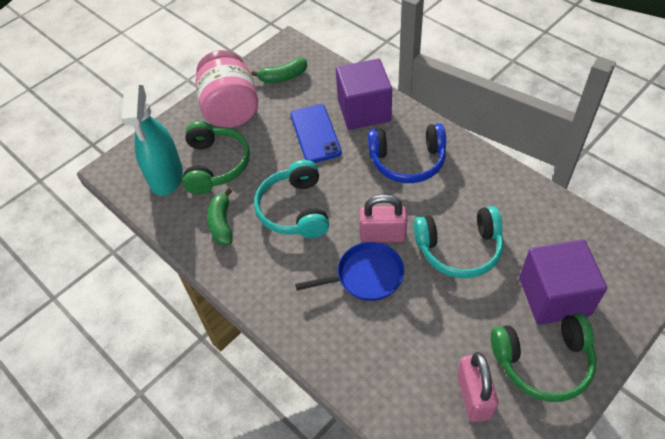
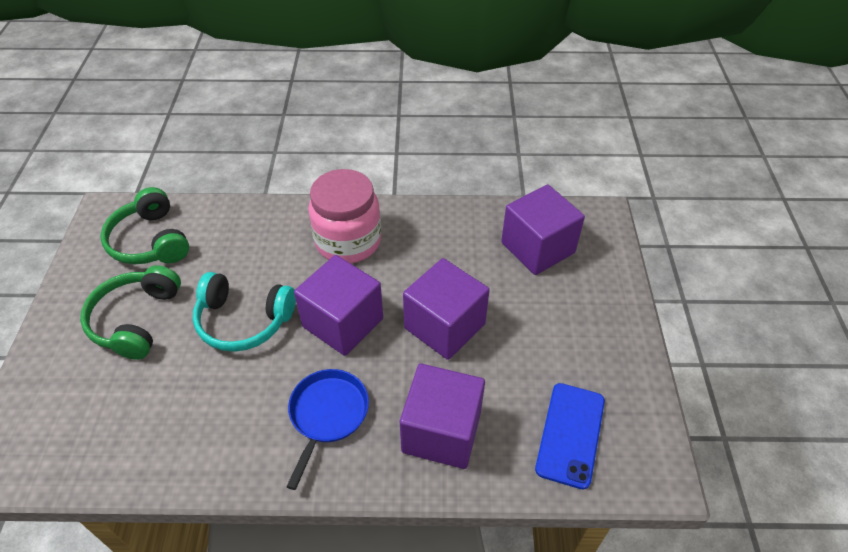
blue headphones: [368,124,446,183] = 1 -> none = 0
green banana: [207,188,233,246] [251,58,307,83] = 2 -> none = 0
pink padlock: [359,194,407,243] [457,352,499,422] = 2 -> none = 0
purple cube: [336,59,392,130] [519,240,607,325] = 2 -> [294,255,383,356] [400,364,485,469] [403,258,490,360] [501,184,585,275] = 4
turquoise headphones: [254,160,329,238] [414,206,504,278] = 2 -> [193,272,296,352] = 1
turquoise spray bottle: [122,85,183,196] = 1 -> none = 0

